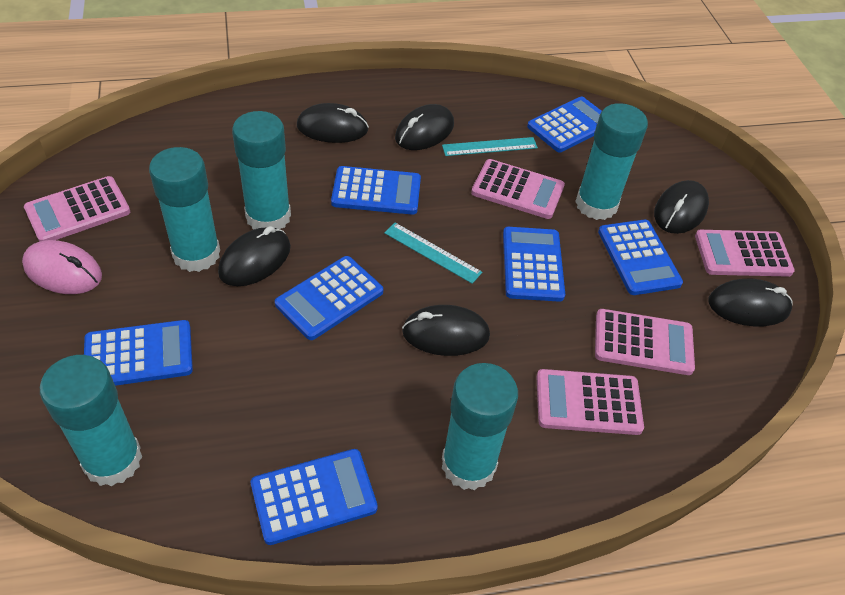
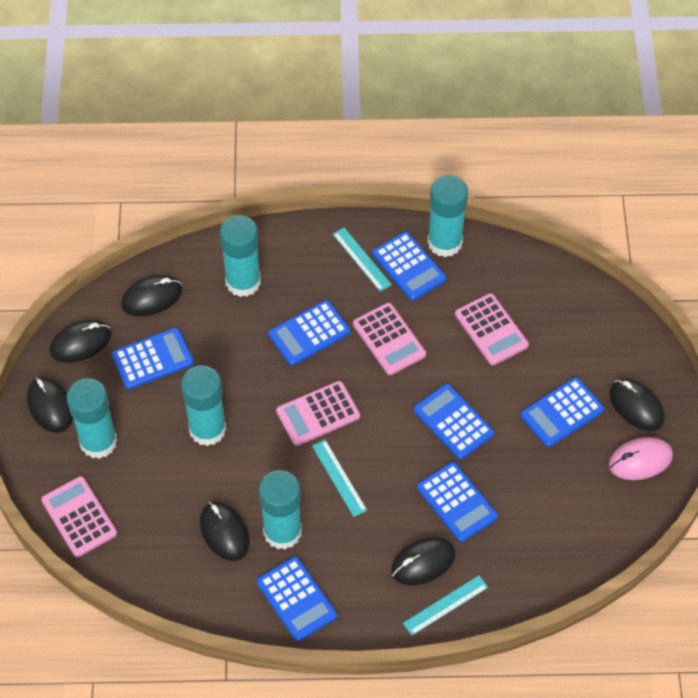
pink calculator: [24,176,130,242] [471,159,565,219] [536,369,644,435] [595,309,695,375] [695,230,795,277] = 5 -> [41,476,117,557] [276,381,360,446] [353,303,426,375] [455,293,529,365] = 4
turquoise ruler: [384,223,482,284] [442,137,538,156] = 2 -> [312,440,367,517] [333,228,392,292] [403,575,488,635] = 3

